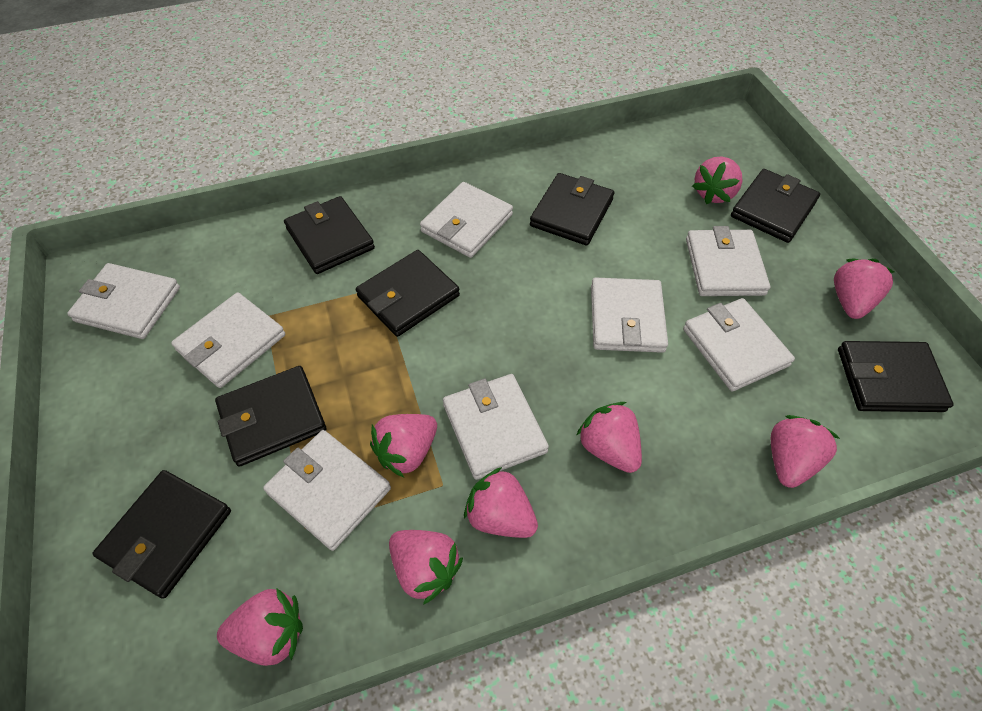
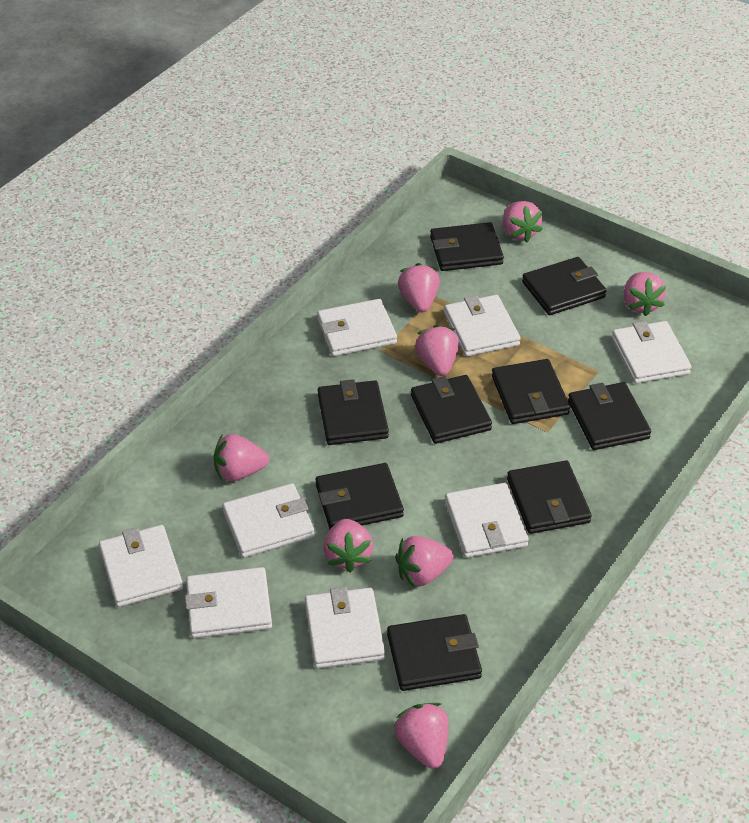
black wallet: [92,470,231,599] [215,366,326,467] [284,196,375,274] [356,250,460,337] [530,173,614,246] [731,169,820,243] [838,341,954,412] = 7 -> [315,463,404,529] [318,379,389,445] [387,614,482,691] [411,375,492,444] [430,222,504,271] [492,359,570,424] [507,461,592,534] [522,257,607,315] [568,382,651,450] = 9

